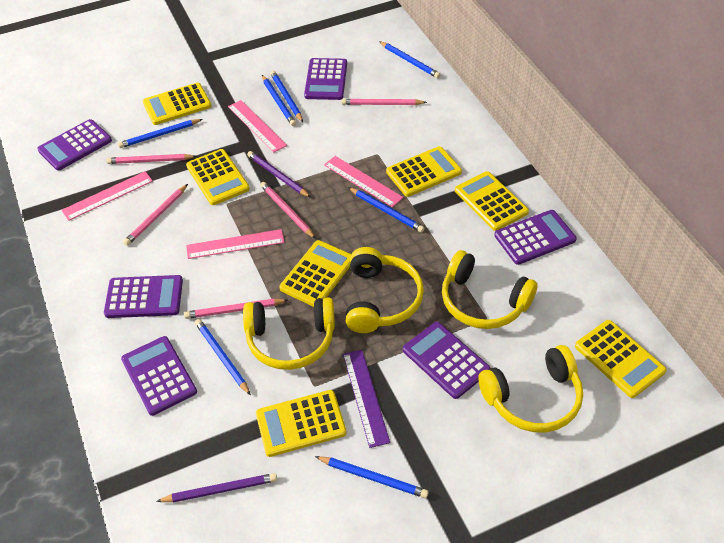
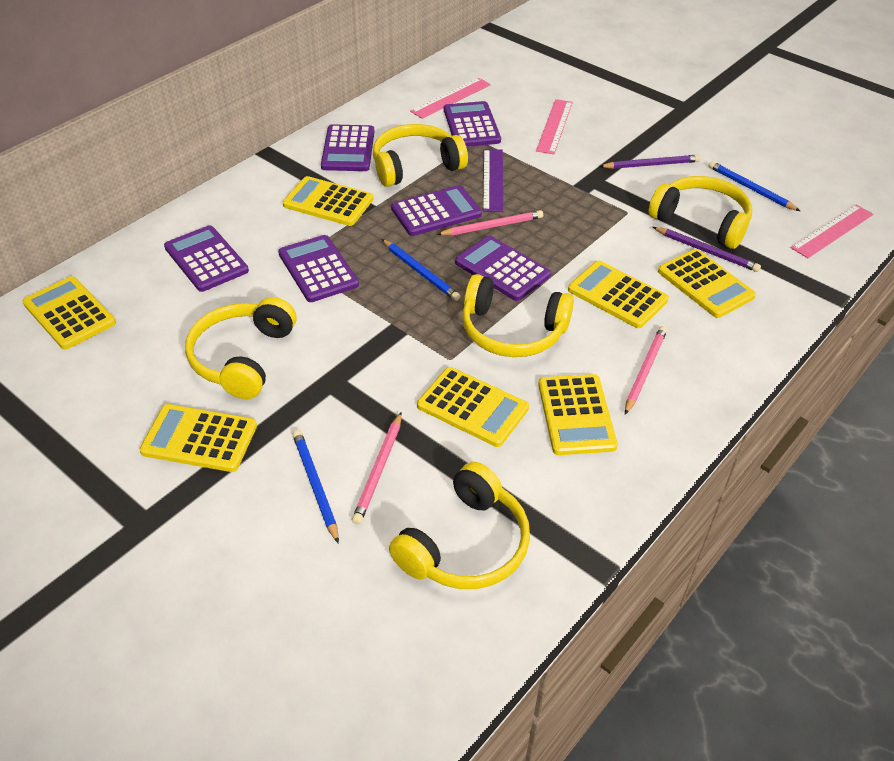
blue pencil: [118,119,203,148] [195,319,251,395] [262,75,296,126] [270,71,303,122] [315,456,429,498] [348,187,425,233] [379,41,440,78] = 7 -> [292,430,339,544] [382,239,460,301] [709,161,800,211] = 3
pink pencil: [106,154,197,164] [123,184,188,246] [184,299,288,319] [260,182,316,239] [341,99,427,105] = 5 -> [352,412,402,525] [436,210,543,235] [625,326,667,415] = 3
pink ruler: [62,171,153,221] [186,229,284,259] [228,100,287,153] [324,156,403,207] = 4 -> [410,78,491,119] [536,99,573,154] [791,205,873,258] = 3
yellow headphones: [243,298,335,370] [346,247,424,333] [442,250,538,329] [478,345,583,433] = 4 -> [185,297,296,399] [373,124,468,187] [389,462,530,589] [462,274,574,357] [648,176,752,249] = 5

